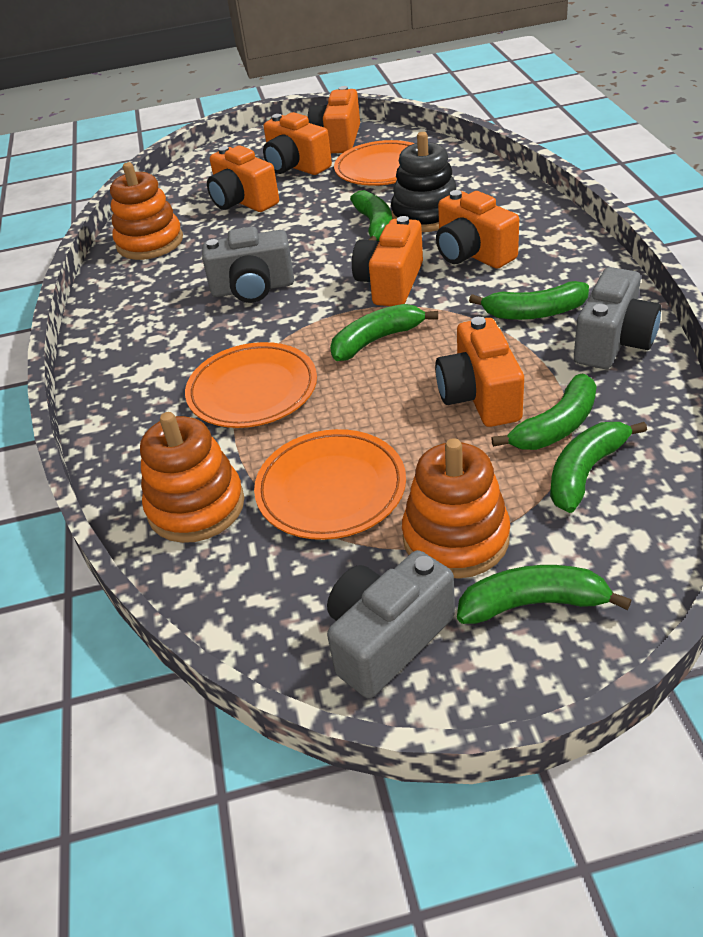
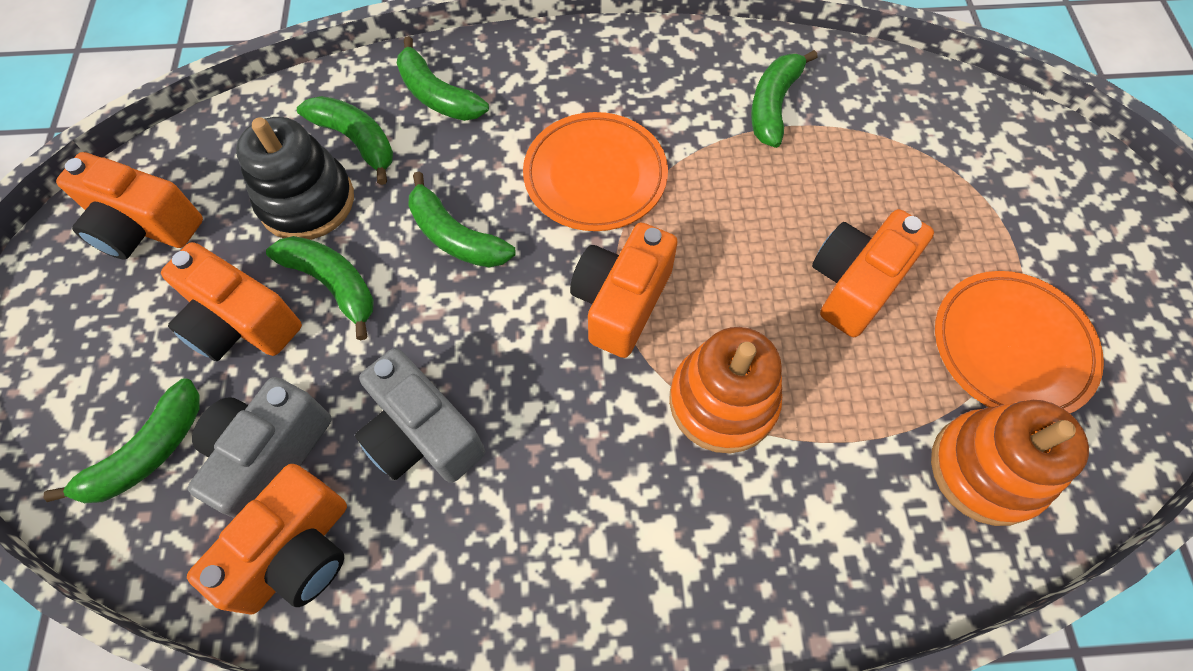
grey camera: [202,226,294,303] [327,550,455,699] [574,267,661,369] = 3 -> [188,377,332,518] [355,348,485,483] = 2
orange camera: [207,145,279,212] [263,112,332,175] [308,86,360,153] [352,216,423,306] [435,317,524,427] [436,190,519,269] = 6 -> [56,152,203,260] [161,242,302,361] [187,464,347,615] [570,222,678,358] [812,209,934,337] = 5
orange plate: [185,342,317,428] [254,429,406,540] [334,140,415,186] = 3 -> [523,112,668,231] [935,271,1104,413] = 2
orange stacking toy: [110,162,183,260] [140,412,244,543] [402,438,510,579] = 3 -> [669,327,782,453] [931,400,1089,526] = 2

